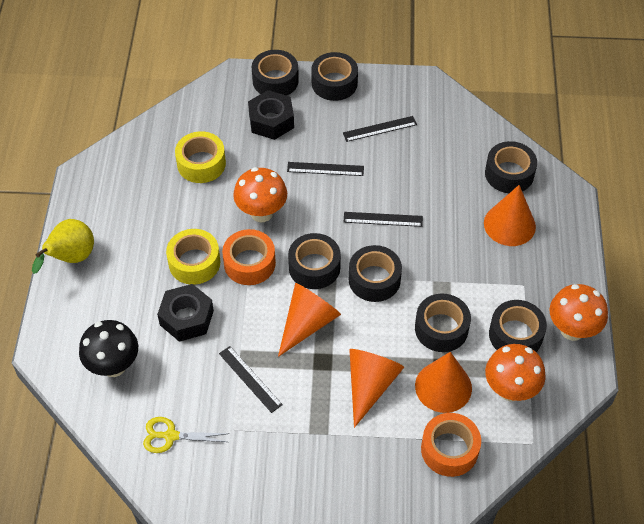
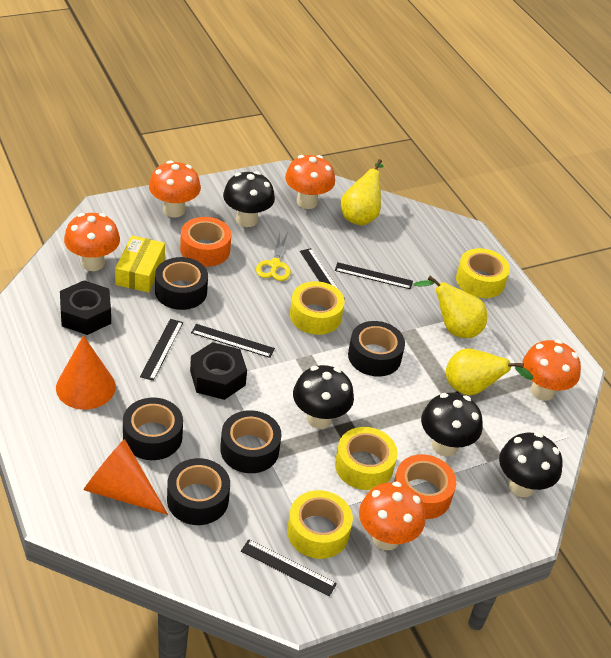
black mushroom: [79,320,138,377] = 1 -> [223,171,275,227] [293,365,354,429] [421,393,483,456] [499,432,562,497] = 4
black ruler: [219,346,283,413] [287,162,364,176] [343,116,417,142] [344,212,423,227] = 4 -> [140,319,183,381] [191,324,275,358] [241,539,337,596] [300,248,345,299] [335,262,413,289] = 5
black tape: [252,50,299,96] [288,233,341,289] [311,52,358,101] [349,245,402,302] [415,293,471,352] [485,141,537,193] [489,300,547,352] = 7 -> [123,398,183,460] [155,257,208,310] [167,458,230,525] [220,410,282,473] [348,321,405,377] = 5
orange cone: [278,283,341,357] [349,349,404,428] [415,352,472,413] [484,185,536,246] = 4 -> [56,335,116,410] [84,439,168,515] = 2
orange mushroom: [233,167,287,222] [485,344,546,401] [549,284,608,341] = 3 -> [64,213,120,271] [149,161,201,218] [285,155,335,209] [359,481,426,550] [523,340,581,401] = 5
yellow box: none = 0 -> [115,236,165,292] = 1
yellow pear: [32,219,94,274] = 1 -> [341,159,384,226] [414,276,487,338] [446,348,534,395] = 3
yellow tape: [166,229,220,285] [175,131,226,183] = 2 -> [287,490,353,559] [290,281,345,335] [335,427,397,490] [456,248,510,298] = 4

